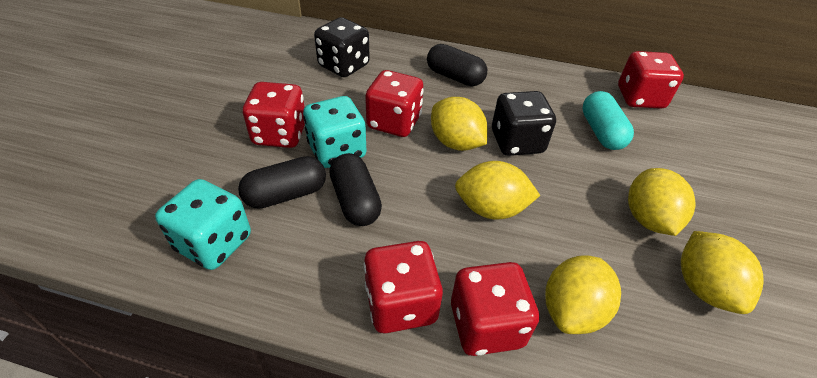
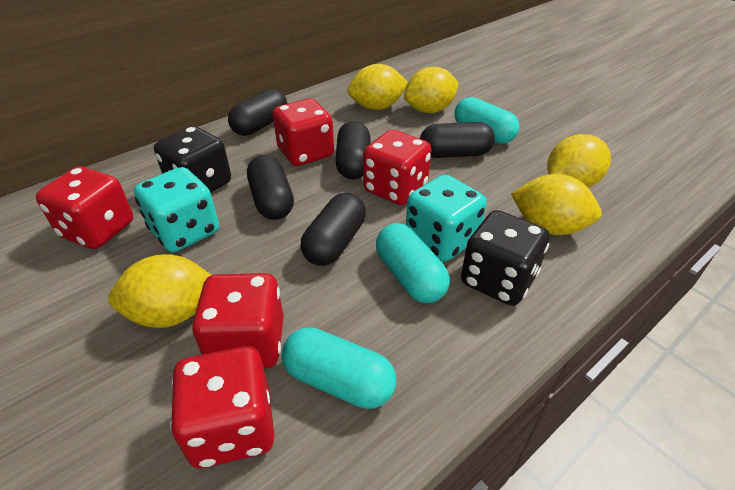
black capsule: [238,156,326,209] [330,153,382,226] [427,44,487,86] = 3 -> [228,89,287,136] [247,155,294,220] [301,193,366,266] [335,121,371,180] [420,122,495,158] = 5
turquoise capsule: [582,91,634,150] = 1 -> [282,327,396,409] [376,223,450,303] [454,97,520,144] = 3

